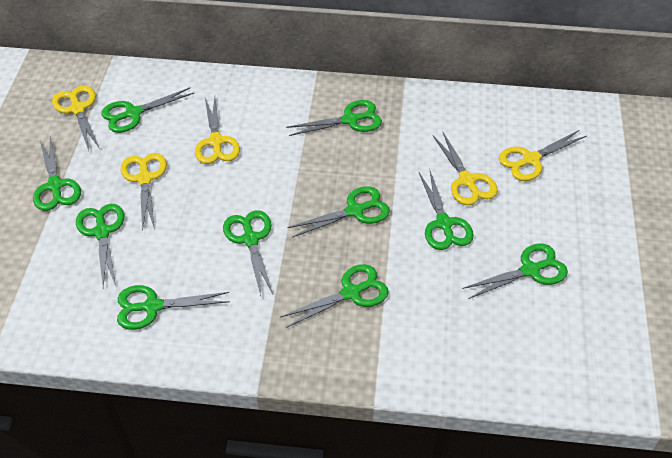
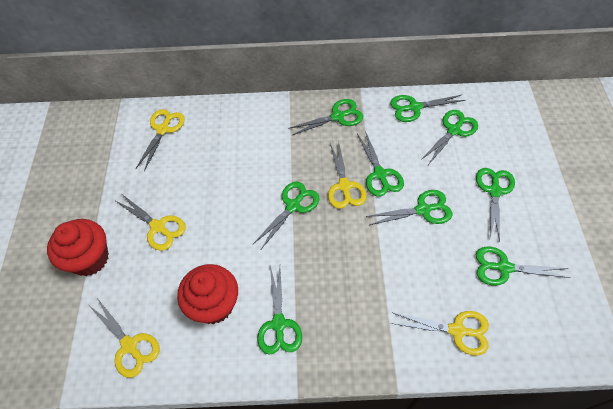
green scissors: [33,136,81,211] [76,204,124,288] [102,87,194,133] [117,285,230,330] [223,210,273,296] [280,264,389,328] [286,100,382,136] [288,186,390,238] [419,171,474,250] [462,244,568,299] = 10 -> [253,182,320,249] [257,266,302,355] [288,99,363,135] [357,131,404,197] [366,190,452,225] [390,95,465,122] [421,110,478,165] [476,168,515,242] [476,247,571,286] = 9
red cupcake: none = 0 -> [47,219,109,276] [177,264,238,324] = 2

